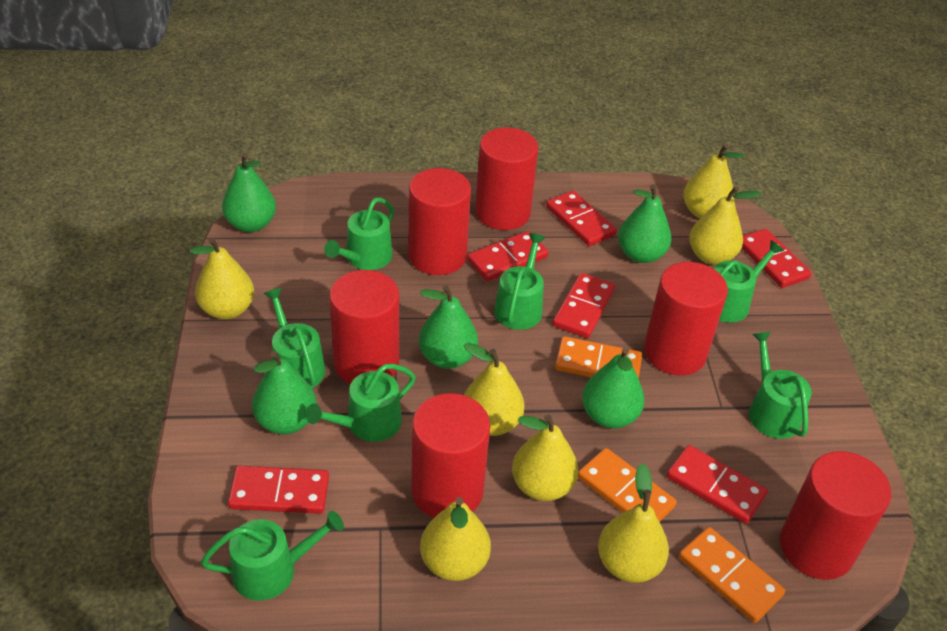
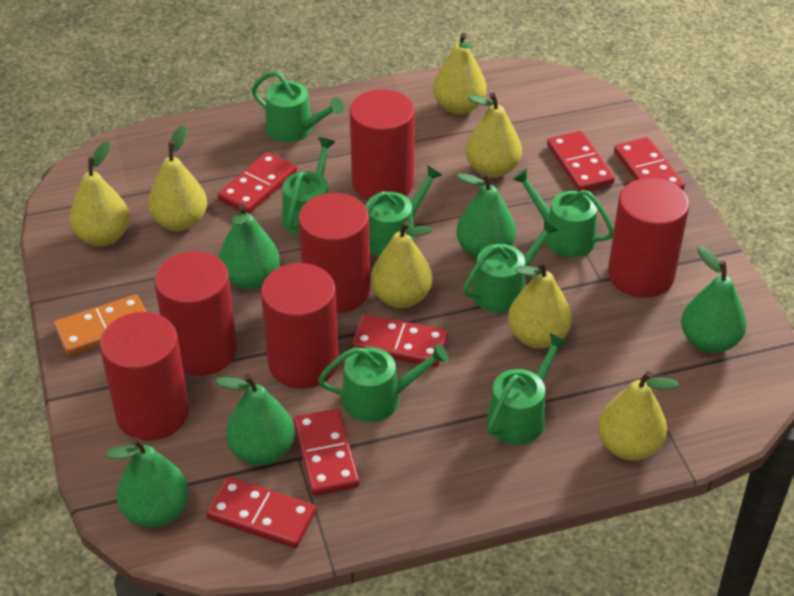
orange domino: [555,336,642,379] [578,448,677,522] [679,527,785,623] = 3 -> [54,294,147,356] = 1

